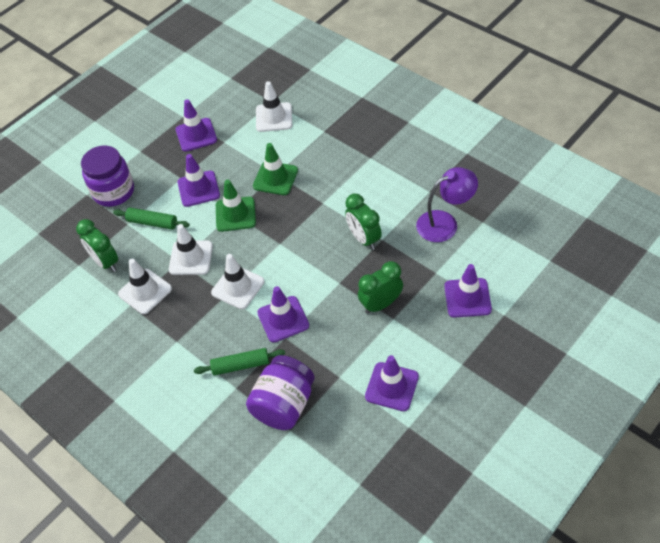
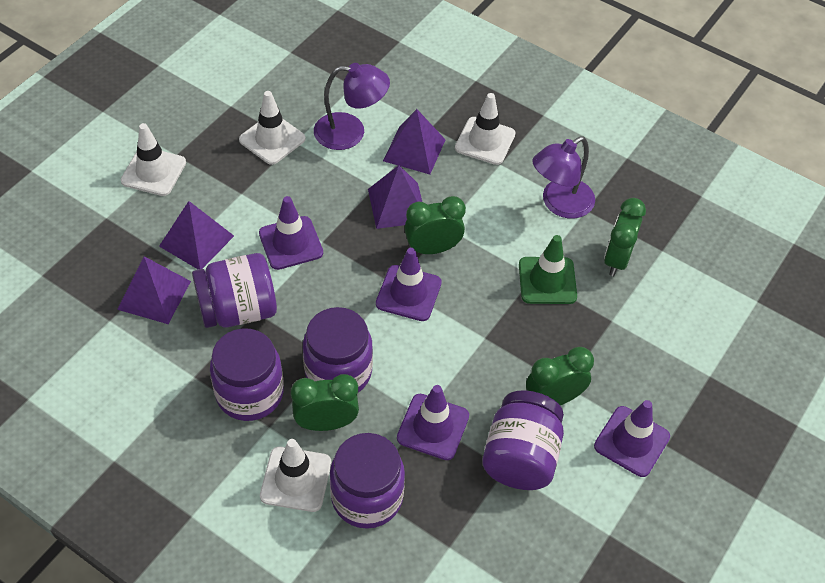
green clock: [76,219,118,272] [345,193,382,250] [358,261,403,314] = 3 -> [291,374,359,431] [405,196,466,254] [526,347,594,405] [604,198,646,276] = 4
green rolling pin: [113,208,190,230] [194,348,285,376] = 2 -> none = 0
green traffic cone: [216,180,256,232] [253,143,298,195] = 2 -> [519,235,577,304] = 1
purple jar: [81,145,134,207] [246,355,315,430] = 2 -> [192,253,277,328] [210,328,284,421] [303,307,373,393] [330,433,405,529] [482,390,564,490] = 5
purple lamp: [416,167,478,242] = 1 -> [314,63,390,150] [533,136,595,219] = 2
purple pyramid: none = 0 -> [117,256,191,324] [159,201,234,270] [368,165,422,229] [383,109,446,174] = 4
purple traffic cone: [176,99,217,152] [178,154,220,207] [257,286,309,342] [365,355,419,411] [444,264,492,317] = 5 -> [259,196,323,270] [376,248,442,321] [397,385,469,460] [594,400,670,477] = 4

